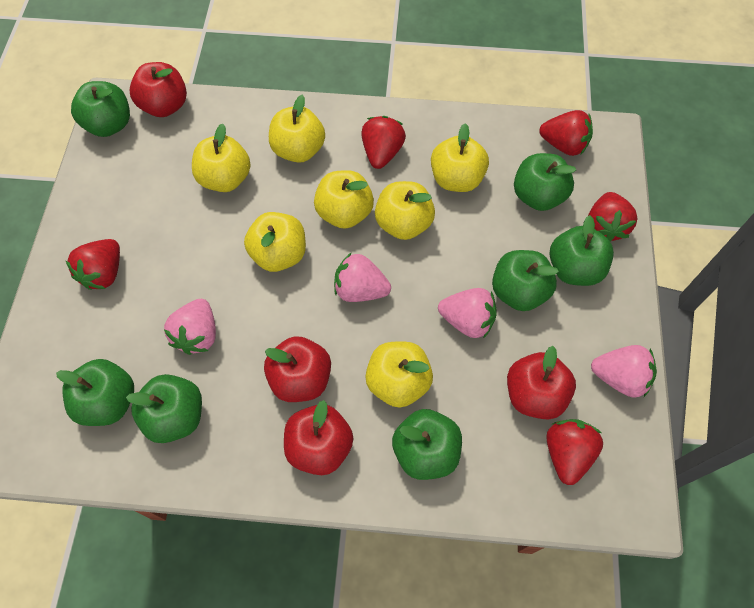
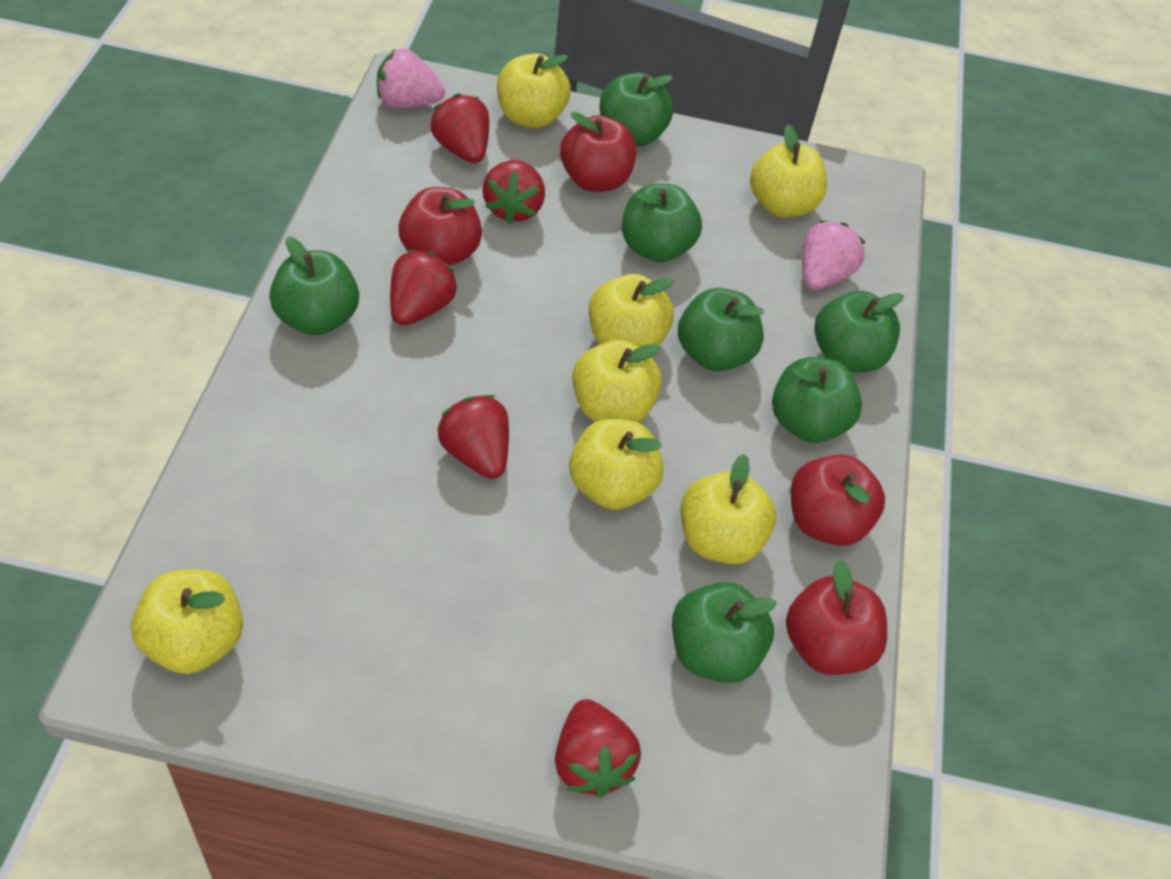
pink strawberry: [164,299,216,355] [334,252,391,302] [438,288,497,338] [591,345,657,398] = 4 -> [377,49,445,108] [802,220,866,290] = 2

